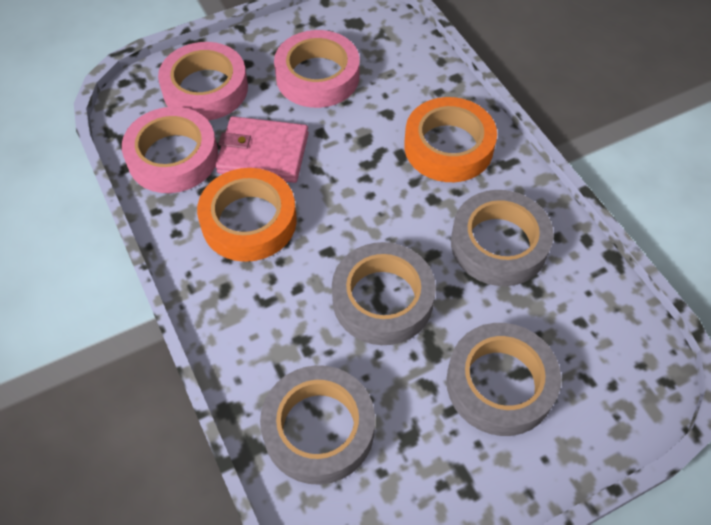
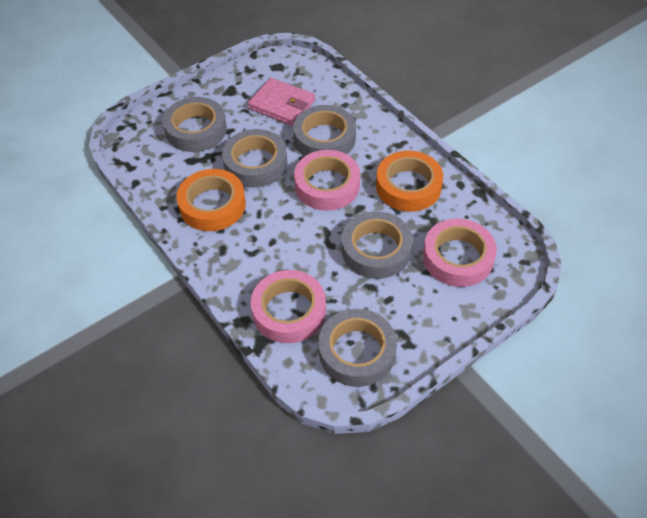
grey tape: [260,365,375,485] [332,242,436,345] [446,323,561,436] [451,190,554,286] = 4 -> [163,97,227,152] [222,129,288,188] [293,105,356,156] [318,309,397,387] [342,211,413,279] = 5

